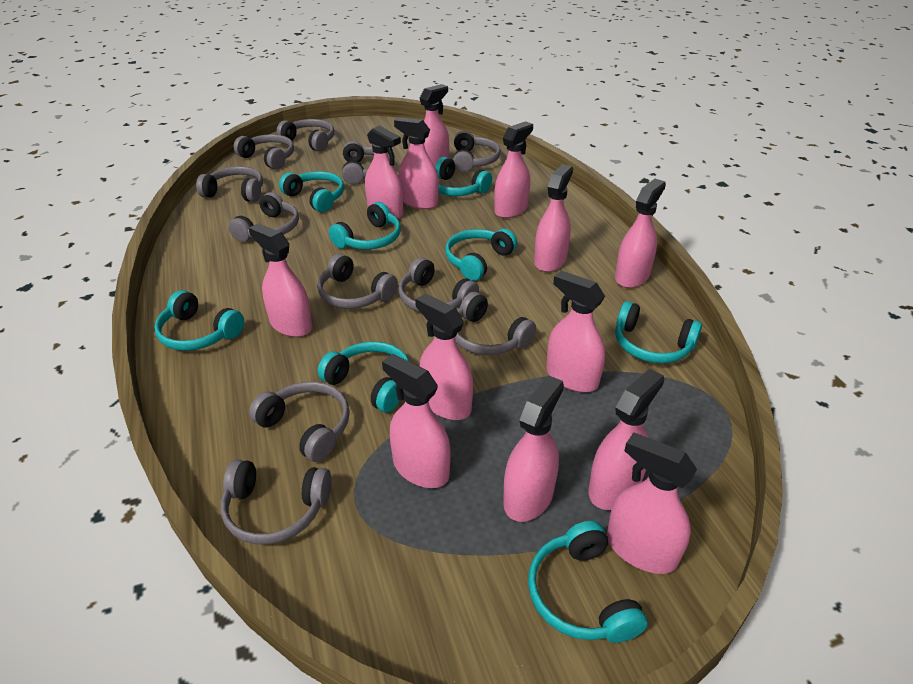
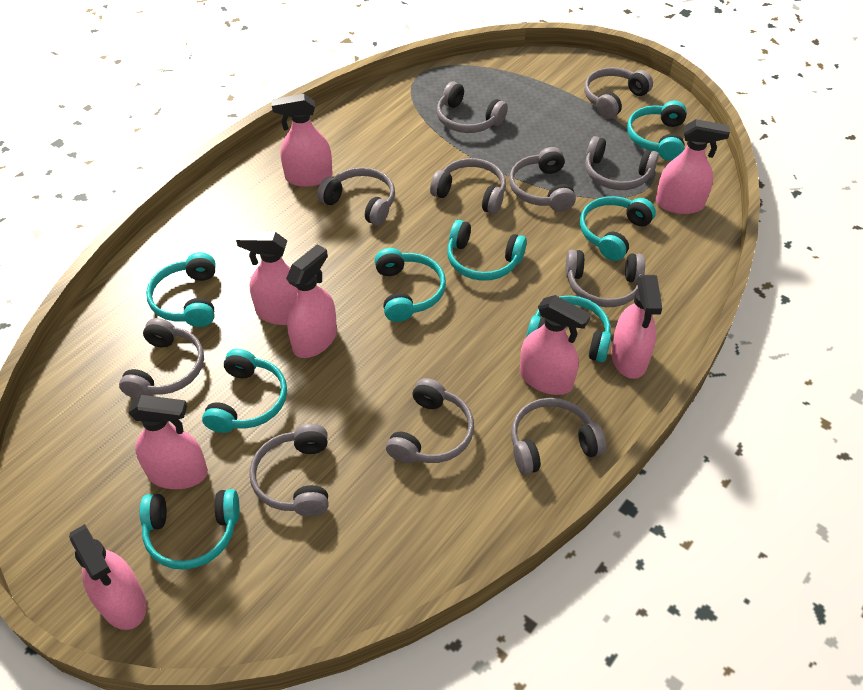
pink spray bottle: [249,223,312,337] [365,126,403,219] [382,354,451,488] [394,117,439,209] [415,293,473,420] [420,84,449,166] [494,121,533,218] [503,375,564,522] [534,164,573,272] [546,271,605,393] [589,369,664,510] [607,432,697,574] [615,179,666,288] = 13 -> [69,524,147,630] [128,395,208,489] [236,231,298,325] [272,94,333,187] [286,245,337,358] [520,295,591,395] [611,275,662,379] [655,119,730,214] = 8

